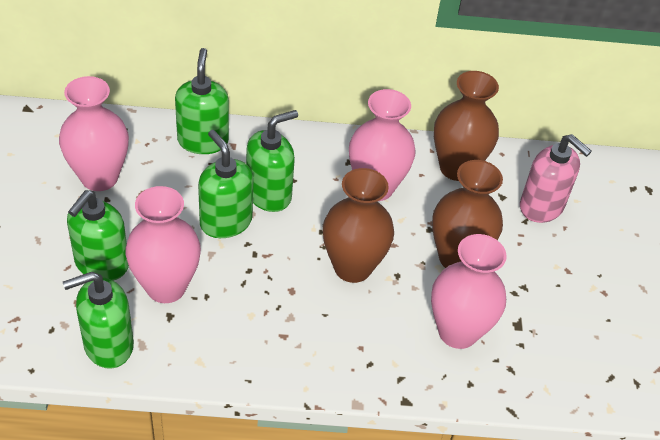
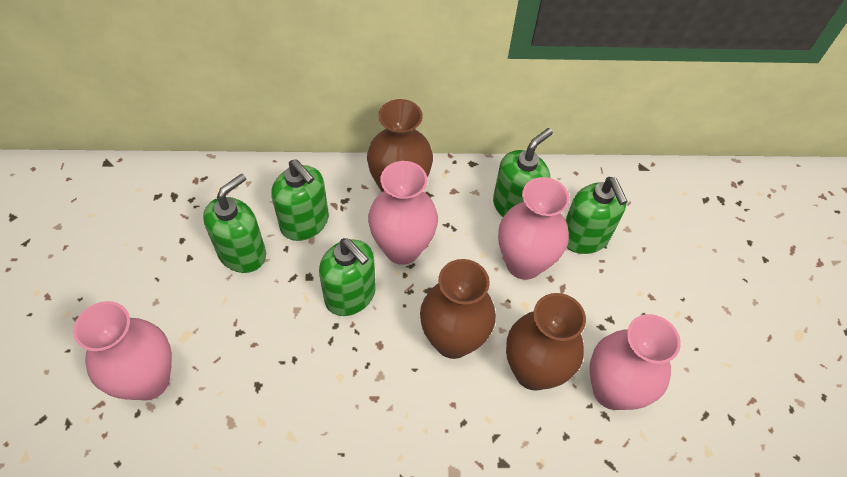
pink soap dispenser: [520,134,592,223] = 1 -> none = 0

